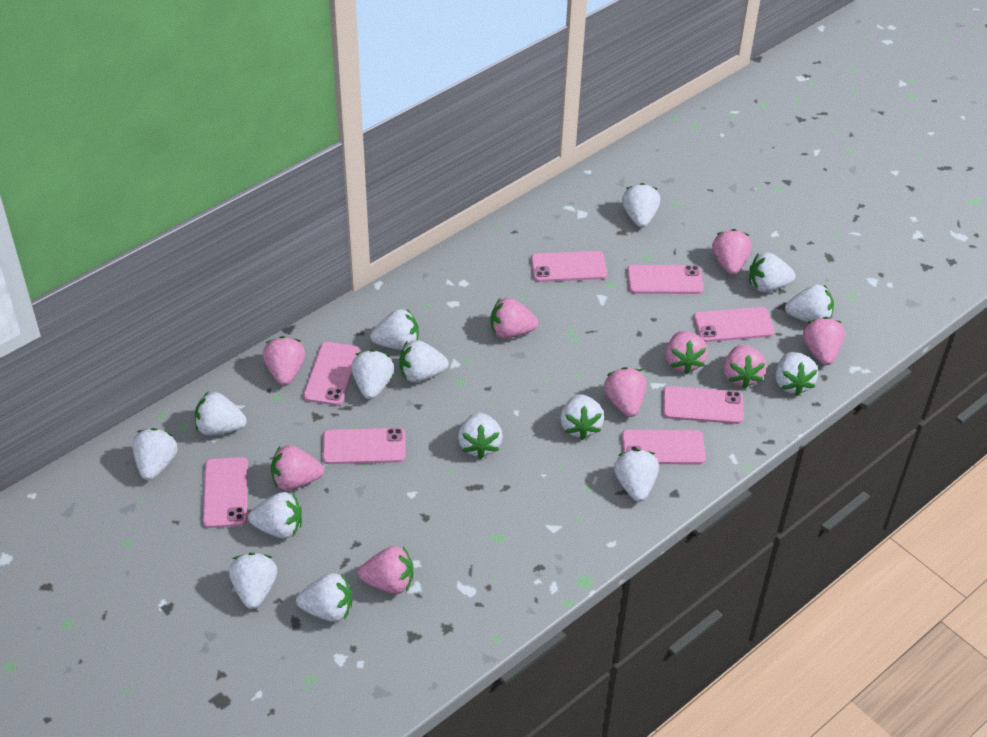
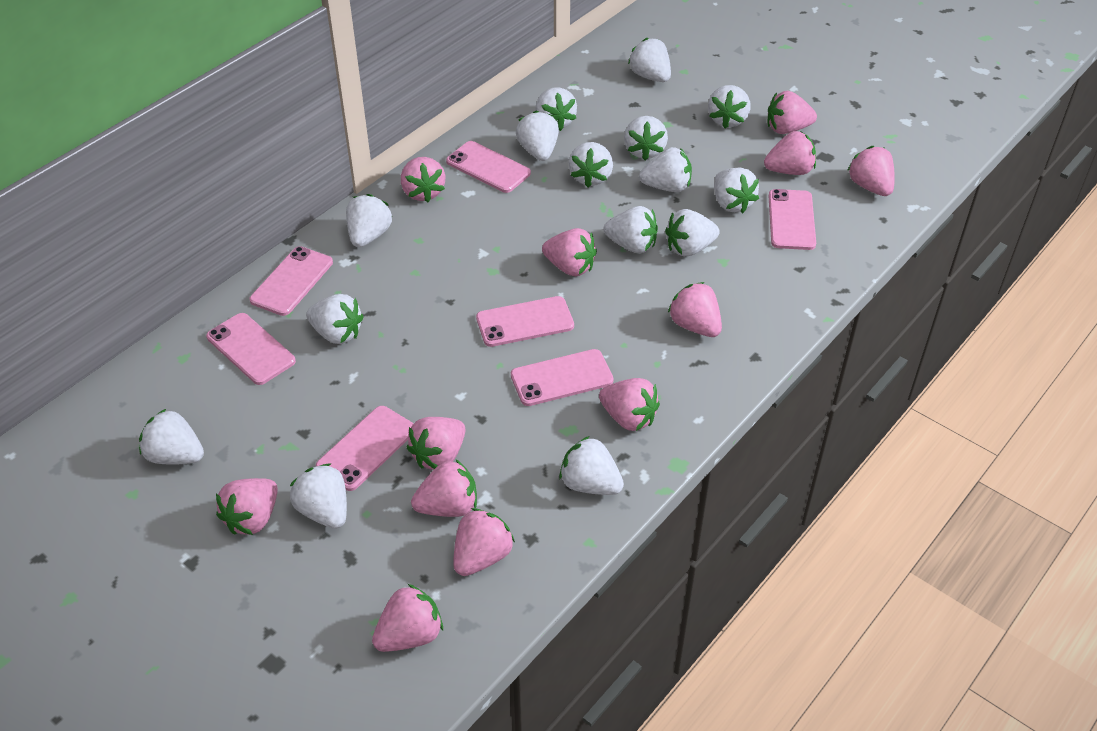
pink phone: [203,457,248,528] [303,342,360,406] [323,428,405,464] [531,251,607,282] [622,429,706,465] [627,265,704,294] [663,386,744,424] [694,307,775,342] = 8 -> [206,313,296,385] [250,246,333,316] [316,406,414,491] [446,141,531,193] [476,296,574,347] [511,349,613,406] [769,189,816,250] = 7
pink strawberry: [263,336,305,386] [271,445,324,491] [358,546,413,594] [490,298,538,339] [604,367,646,417] [666,331,708,374] [712,229,752,275] [724,345,766,389] [803,317,845,365] = 9 -> [216,478,278,535] [372,584,443,652] [401,157,445,202] [407,417,465,470] [411,459,477,517] [453,508,515,576] [542,228,597,276] [599,378,660,431] [668,282,722,337] [764,131,816,175] [768,91,817,134] [847,146,895,196] = 12

